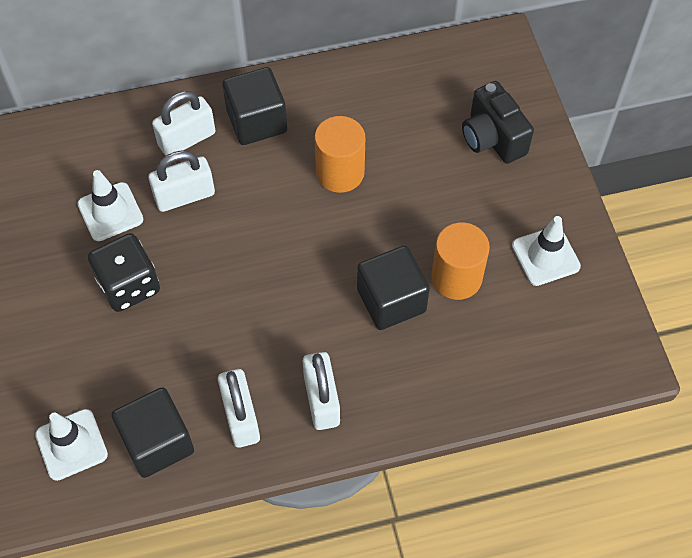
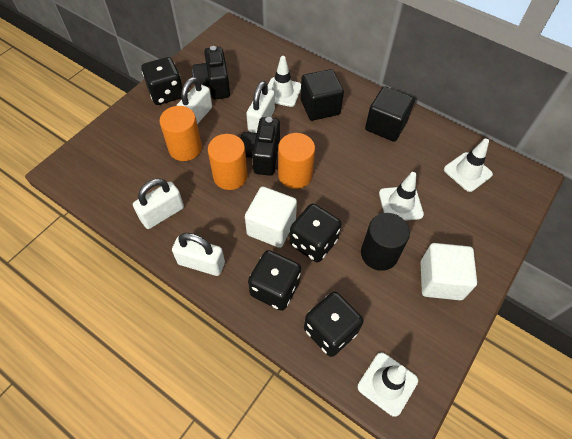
black camera: [462,81,534,164] = 1 -> [193,46,230,100] [240,117,280,176] = 2
black cube: [111,387,194,478] [222,67,287,145] [357,246,430,330] = 3 -> [300,69,344,121] [365,86,415,142] = 2
black cylinder: none = 0 -> [361,213,410,271] = 1
black dice: [88,233,160,312] = 1 -> [141,57,183,105] [248,250,301,311] [290,204,342,262] [304,292,363,357] = 4
orange cylinder: [314,116,365,193] [431,222,490,300] = 2 -> [159,106,202,161] [208,134,248,190] [278,133,315,189] = 3
white cube: none = 0 -> [245,187,297,248] [420,243,477,300] = 2
white traffic cone: [35,409,108,481] [77,170,144,241] [512,216,581,286] = 3 -> [268,56,301,107] [358,353,418,417] [379,172,424,221] [444,139,493,192] = 4

